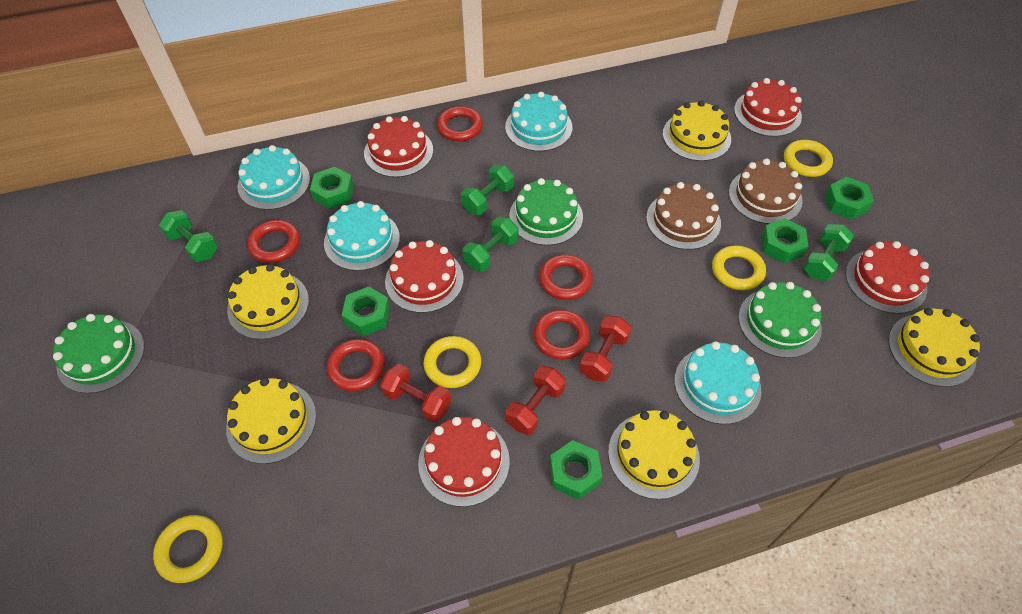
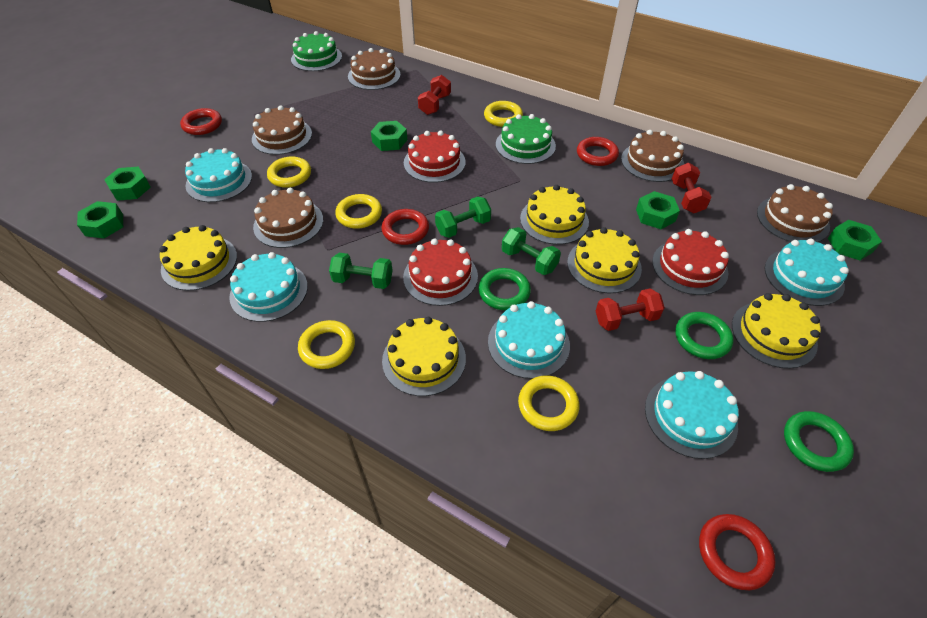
brown cake: [646,182,721,250] [729,159,803,224] = 2 -> [252,105,312,155] [253,188,323,248] [348,48,400,90] [621,130,684,182] [757,184,833,242] = 5
green cake: [53,314,145,394] [509,178,583,246] [738,282,822,358] = 3 -> [291,31,342,71] [496,114,556,164] = 2
green dumbbell: [159,210,218,262] [461,165,514,215] [463,217,518,272] [803,224,854,281] = 4 -> [329,253,393,289] [435,196,491,238] [502,227,561,275] = 3
green ring: none = 0 -> [478,268,531,310] [675,312,734,359] [784,411,854,472] = 3
red cake: [364,116,433,177] [385,240,464,313] [418,417,510,507] [734,78,802,137] [845,241,929,314] = 5 -> [403,239,478,306] [404,131,466,183] [652,229,729,295] = 3
red ring: [247,220,300,263] [327,339,385,391] [437,106,483,141] [534,310,590,360] [539,254,593,300] = 5 -> [180,108,222,135] [381,209,429,245] [577,137,619,166] [699,514,775,590] = 4
turquoise cake: [237,145,310,210] [324,201,400,271] [505,92,572,151] [674,341,761,425] = 4 -> [185,148,252,202] [229,252,308,322] [488,301,570,379] [645,371,739,459] [764,239,849,306] = 5
yellow ring: [153,515,223,583] [424,336,481,388] [712,245,766,290] [784,140,833,177] = 4 -> [267,156,311,188] [298,320,355,369] [335,194,382,229] [484,101,523,127] [518,375,580,431] = 5

